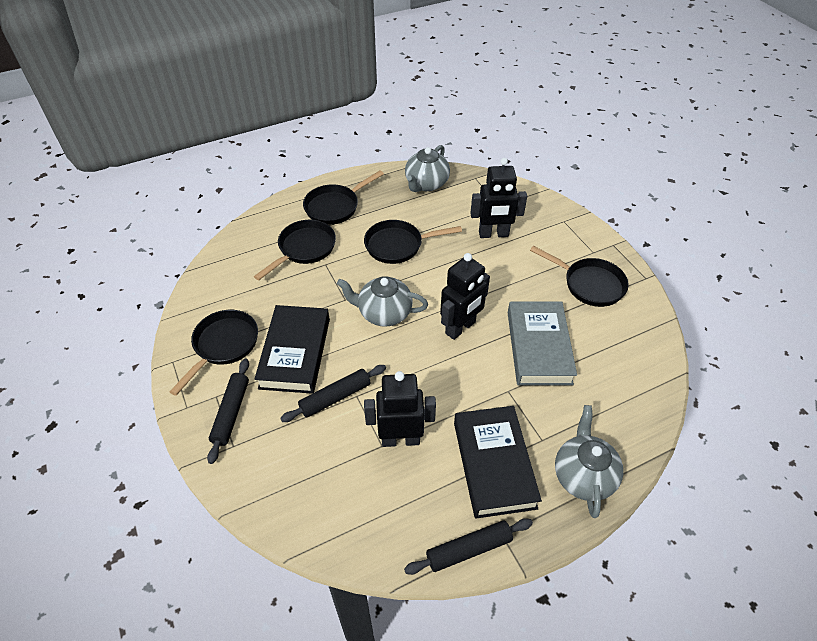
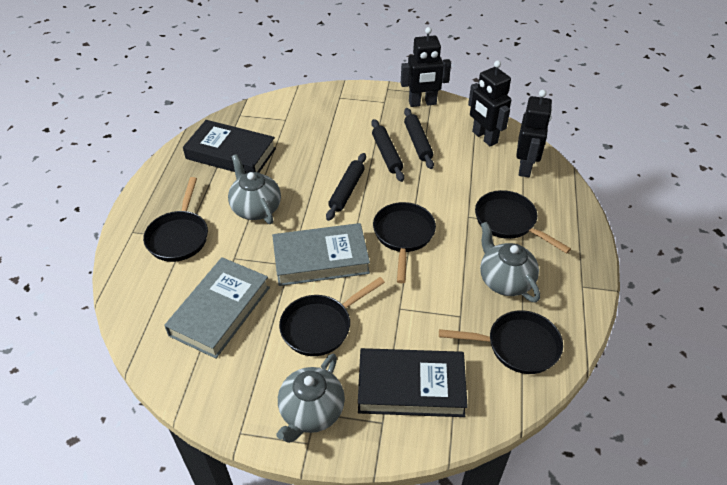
grey book: [508,301,577,386] = 1 -> [164,257,270,359] [272,223,370,286] = 2

